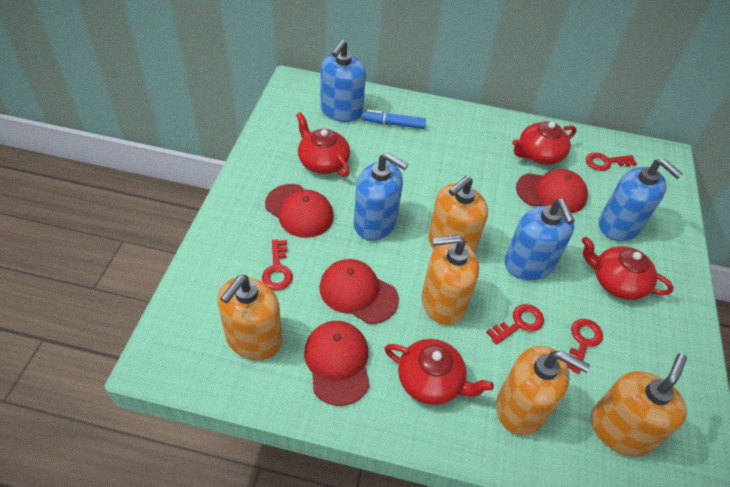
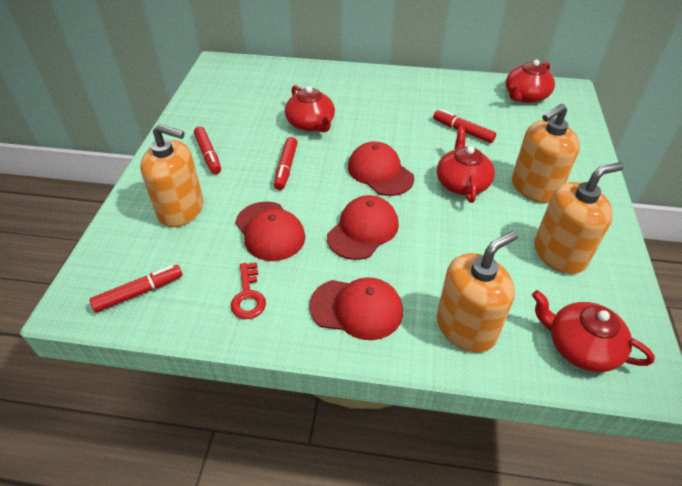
blue marker: [362,110,426,129] = 1 -> none = 0
blue soap dispenser: [320,40,366,122] [354,152,408,241] [504,199,575,281] [599,159,683,241] = 4 -> none = 0
orange soap dispenser: [217,275,282,360] [422,235,479,325] [428,176,488,253] [496,346,590,436] [591,353,687,457] = 5 -> [140,124,203,227] [437,231,518,353] [512,104,580,203] [534,162,624,274] = 4
red key: [262,240,293,290] [486,304,544,345] [566,319,603,374] [586,152,637,171] = 4 -> [231,262,266,319] = 1
red marker: none = 0 -> [90,265,183,312] [194,126,221,174] [274,137,298,190] [433,109,496,143] = 4

